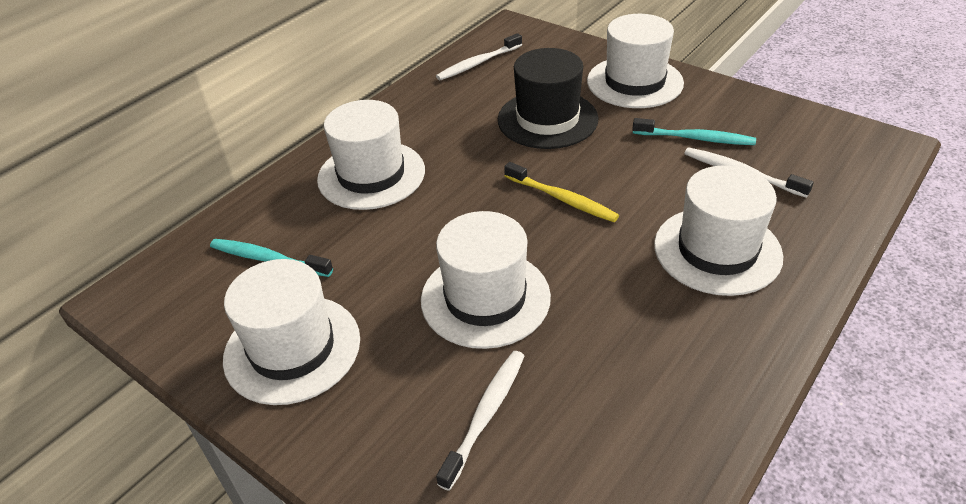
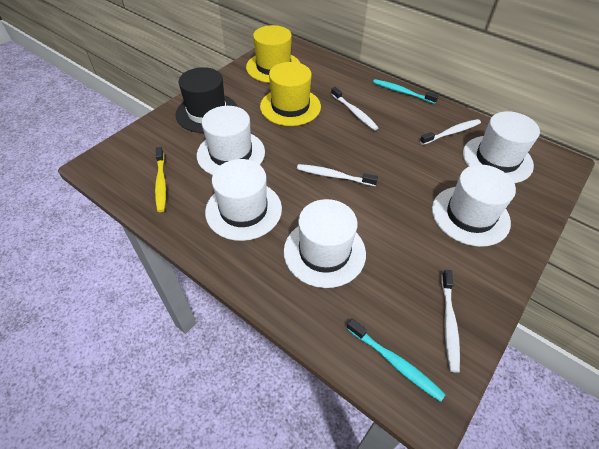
white toothbrush: [436,33,522,80] [436,351,524,491] [684,147,814,198] = 3 -> [297,164,378,186] [331,87,378,131] [420,119,481,145] [441,270,460,373] = 4
yellow hat: none = 0 -> [246,25,300,83] [260,62,321,126] = 2

